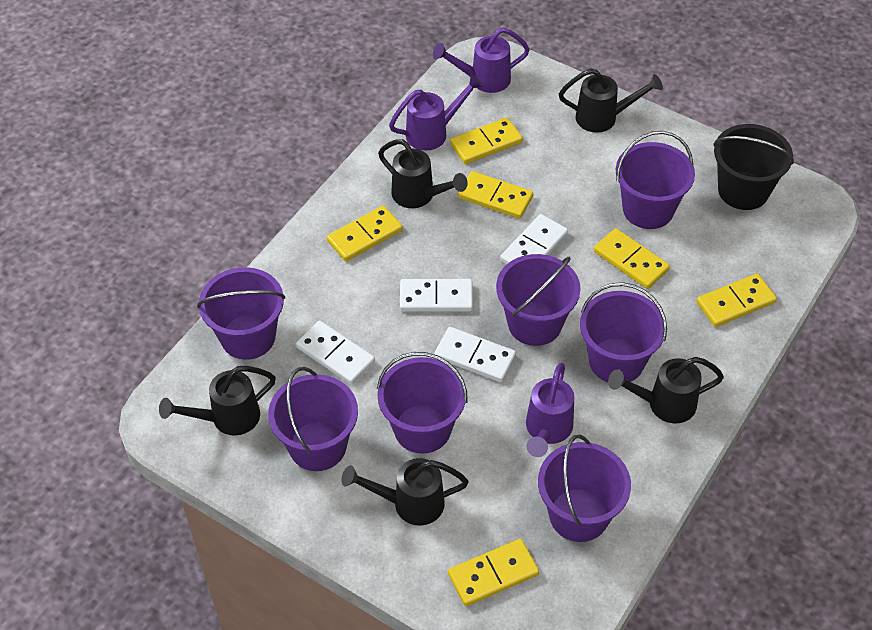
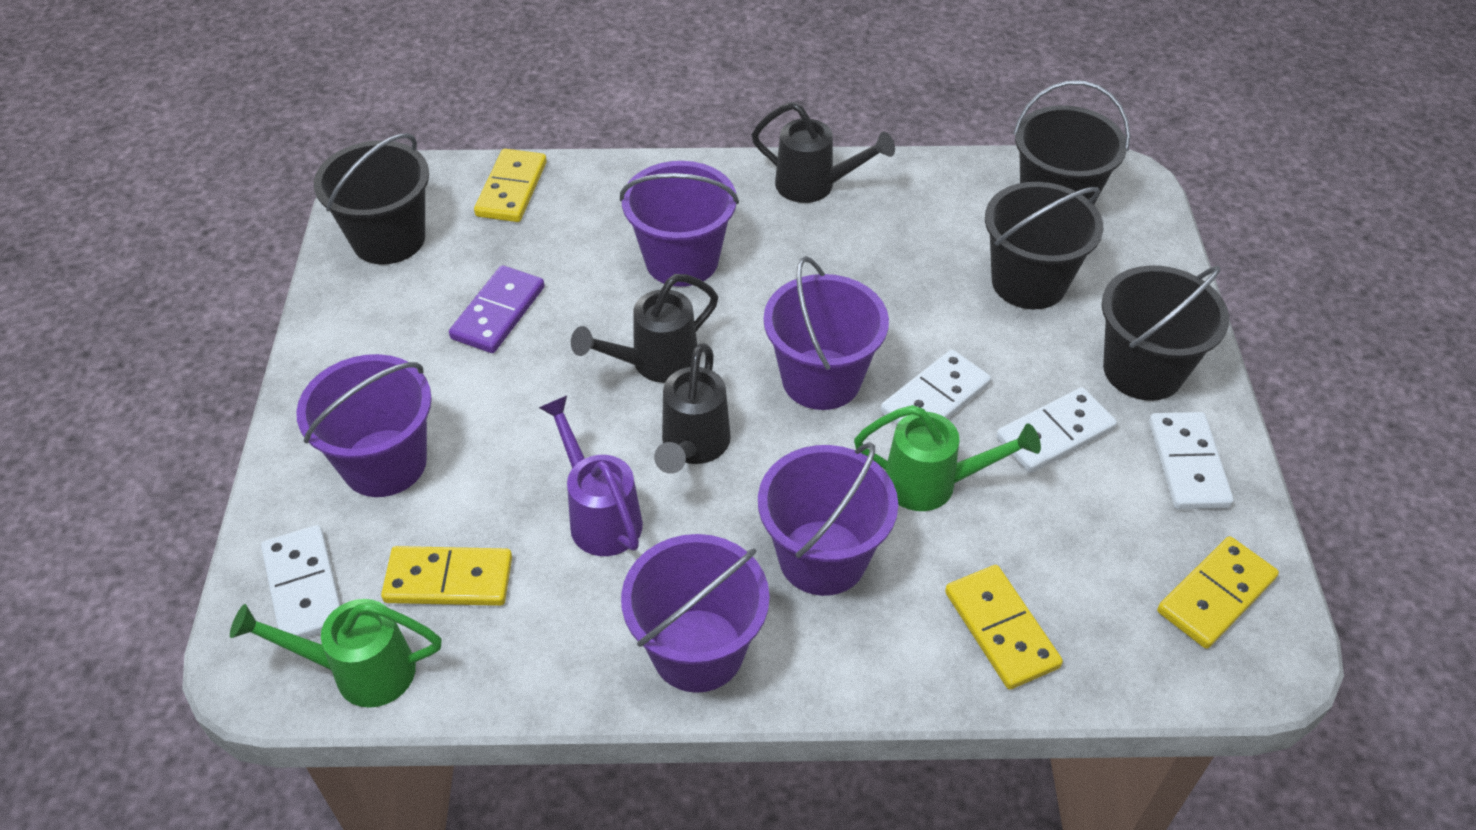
black bucket: [713,124,794,210] = 1 -> [314,133,429,264] [985,182,1103,309] [1013,81,1130,205] [1102,265,1229,401] = 4
black watering can: [159,366,276,436] [341,458,469,526] [378,139,468,208] [559,68,663,133] [608,357,724,423] = 5 -> [571,274,718,383] [654,343,731,474] [751,102,895,203] = 3
green watering can: none = 0 -> [230,599,442,708] [854,405,1041,511] = 2
purple bucket: [197,267,285,360] [268,367,358,471] [377,352,468,454] [496,254,581,346] [538,434,631,542] [580,282,667,382] [616,131,695,229] = 7 -> [296,354,432,497] [620,161,739,287] [621,534,770,693] [758,442,898,596] [763,256,889,410] = 5
purple domino: none = 0 -> [449,265,545,353] = 1
purple watering can: [389,74,483,151] [433,28,530,93] [526,363,574,457] = 3 -> [539,396,643,556] = 1
yellow domino: [327,206,403,261] [448,539,539,606] [450,117,523,164] [458,171,533,219] [594,228,670,289] [696,274,777,327] = 6 -> [381,546,512,606] [474,149,547,222] [945,565,1063,690] [1157,536,1279,649] = 4

